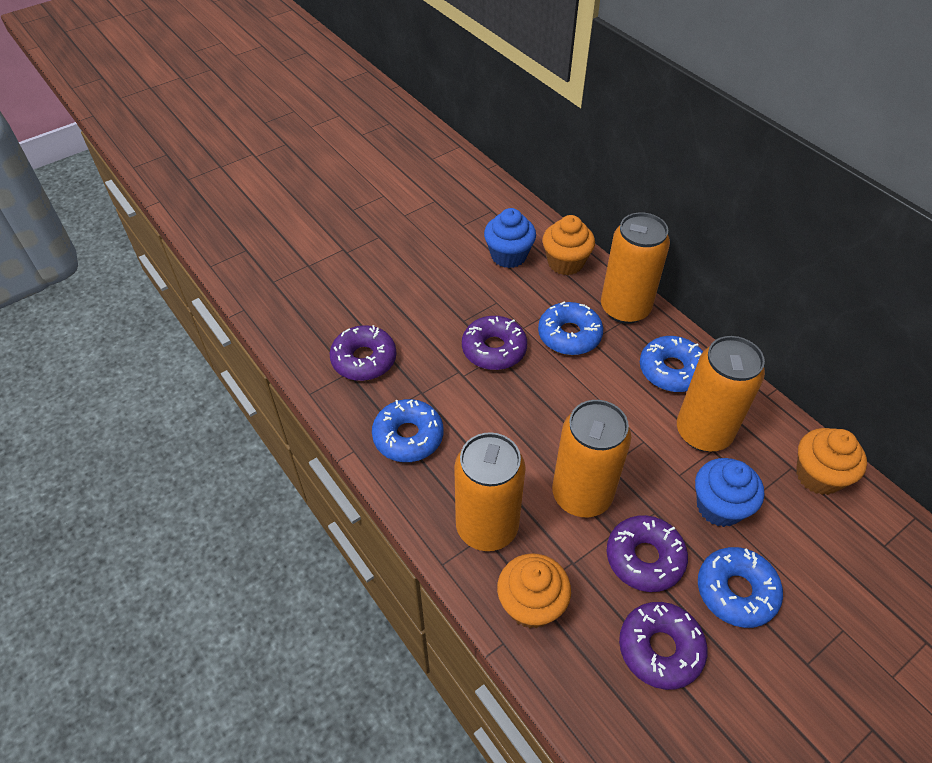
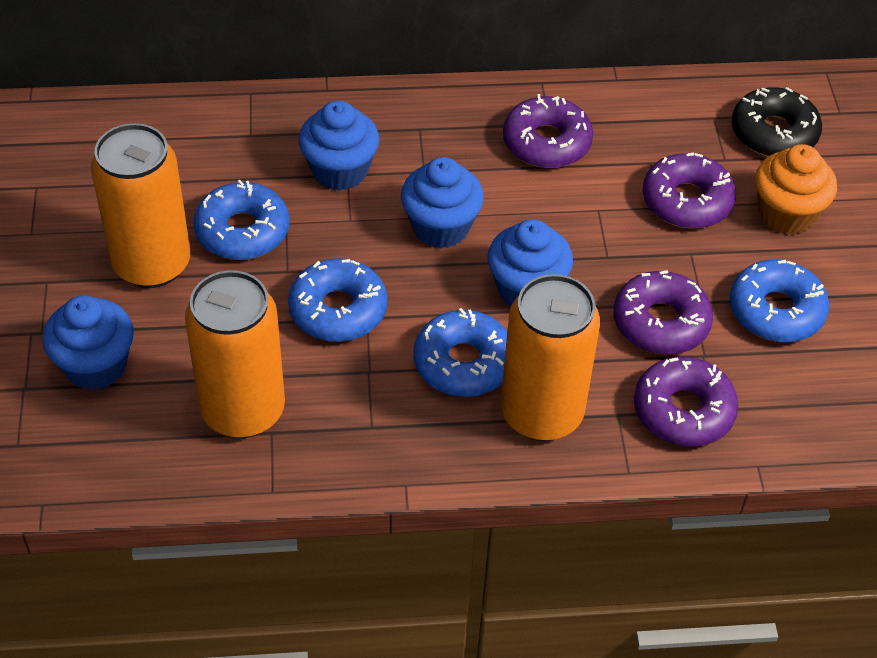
black donut: none = 0 -> [732,87,822,157] = 1
blue cupcake: [484,208,536,268] [695,458,764,527] = 2 -> [42,295,134,390] [299,101,379,191] [401,157,484,248] [487,219,573,307] = 4
orange can: [454,432,526,551] [552,400,631,517] [601,212,670,324] [677,336,765,452] = 4 -> [91,123,190,288] [185,270,285,438] [501,274,600,441] = 3
orange cupcake: [497,554,571,628] [542,215,595,275] [796,428,867,495] = 3 -> [755,144,837,234] = 1

